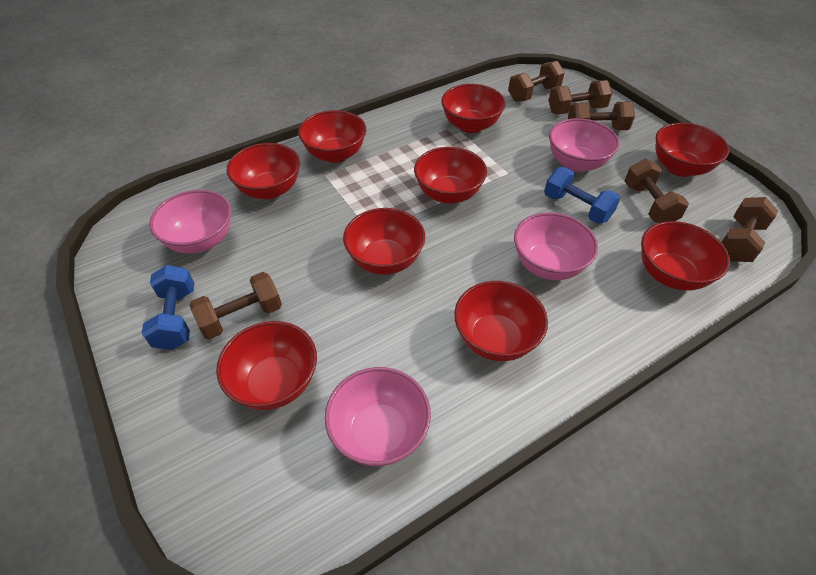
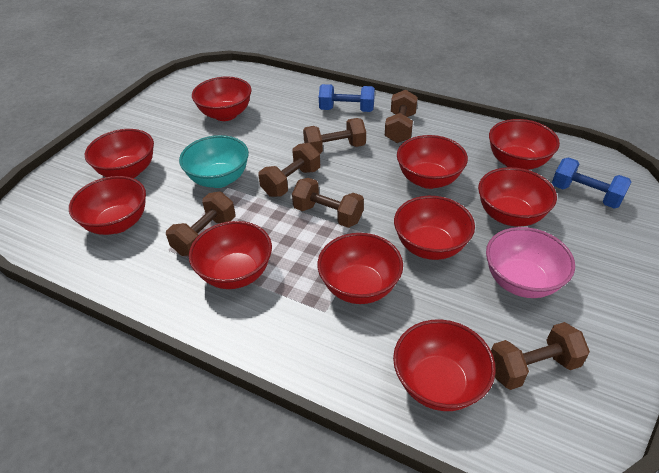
pink bowl: [149,190,231,253] [324,367,431,466] [514,212,598,280] [549,118,620,172] = 4 -> [486,227,575,298] = 1
red bowl: [216,321,317,410] [226,143,300,199] [298,110,366,163] [343,208,425,275] [414,147,487,204] [441,84,506,133] [454,281,548,361] [641,221,730,291] [655,123,729,177] = 9 -> [69,176,146,235] [85,129,154,178] [189,221,272,289] [192,77,252,121] [317,233,403,304] [393,319,496,411] [394,196,475,260] [397,135,468,189] [478,167,557,227] [489,119,560,170] = 10
turquoise bowl: none = 0 -> [179,135,249,188] = 1

